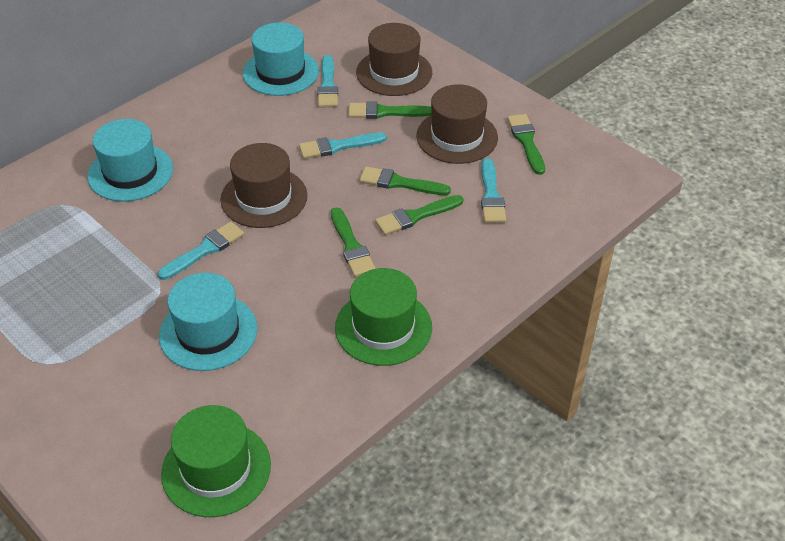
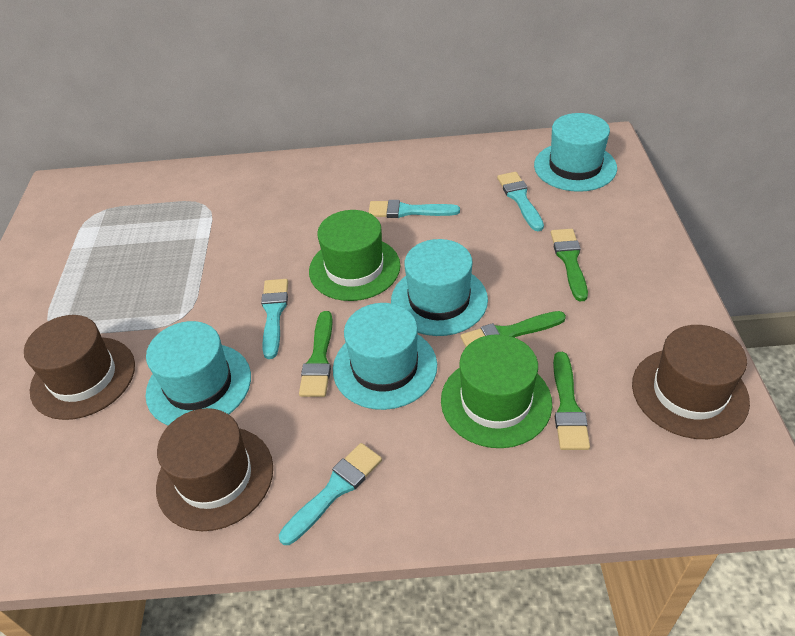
green brush: [331,207,376,277] [348,102,432,119] [359,166,451,195] [375,195,464,235] [507,114,545,175] = 5 -> [299,311,333,397] [460,311,566,347] [551,229,588,301] [553,352,590,450] = 4
turquoise hat: [87,119,173,202] [159,273,257,371] [243,22,319,96] = 3 -> [146,321,251,426] [333,303,437,410] [391,239,488,336] [534,113,617,192] = 4

